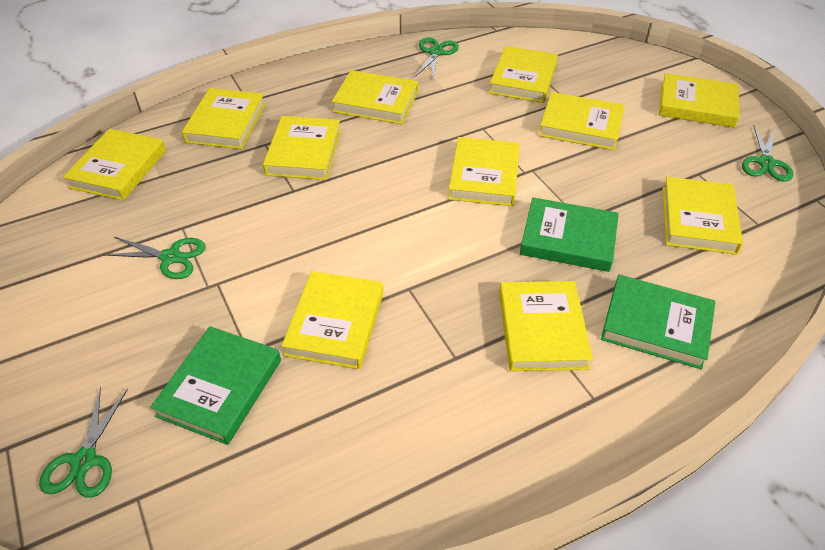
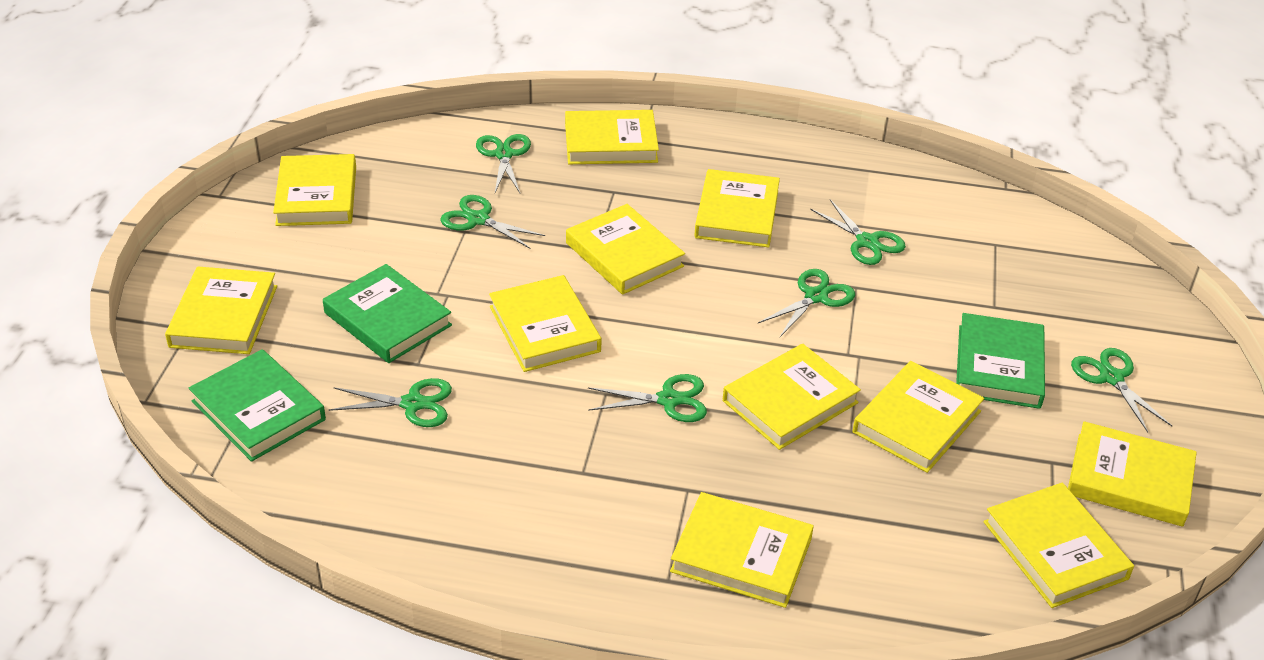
green scissors: [39,387,128,498] [103,237,206,279] [415,37,459,79] [742,126,793,182] = 4 -> [329,378,452,427] [440,195,545,249] [476,134,531,193] [588,374,707,422] [758,269,855,338] [810,199,906,265] [1071,348,1172,433] = 7

